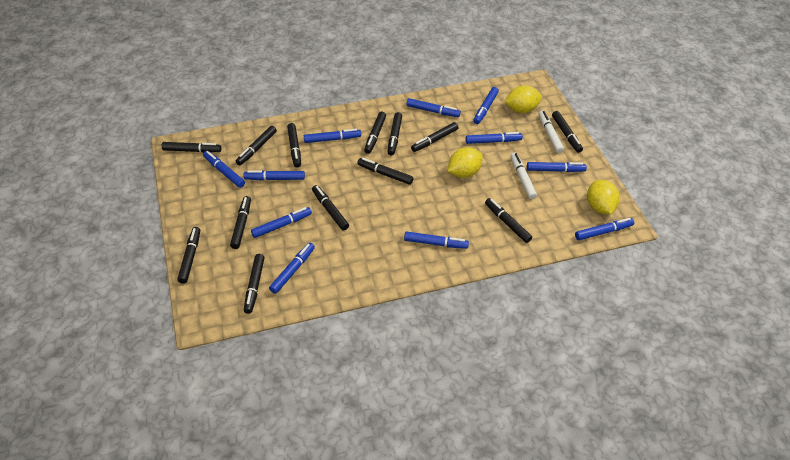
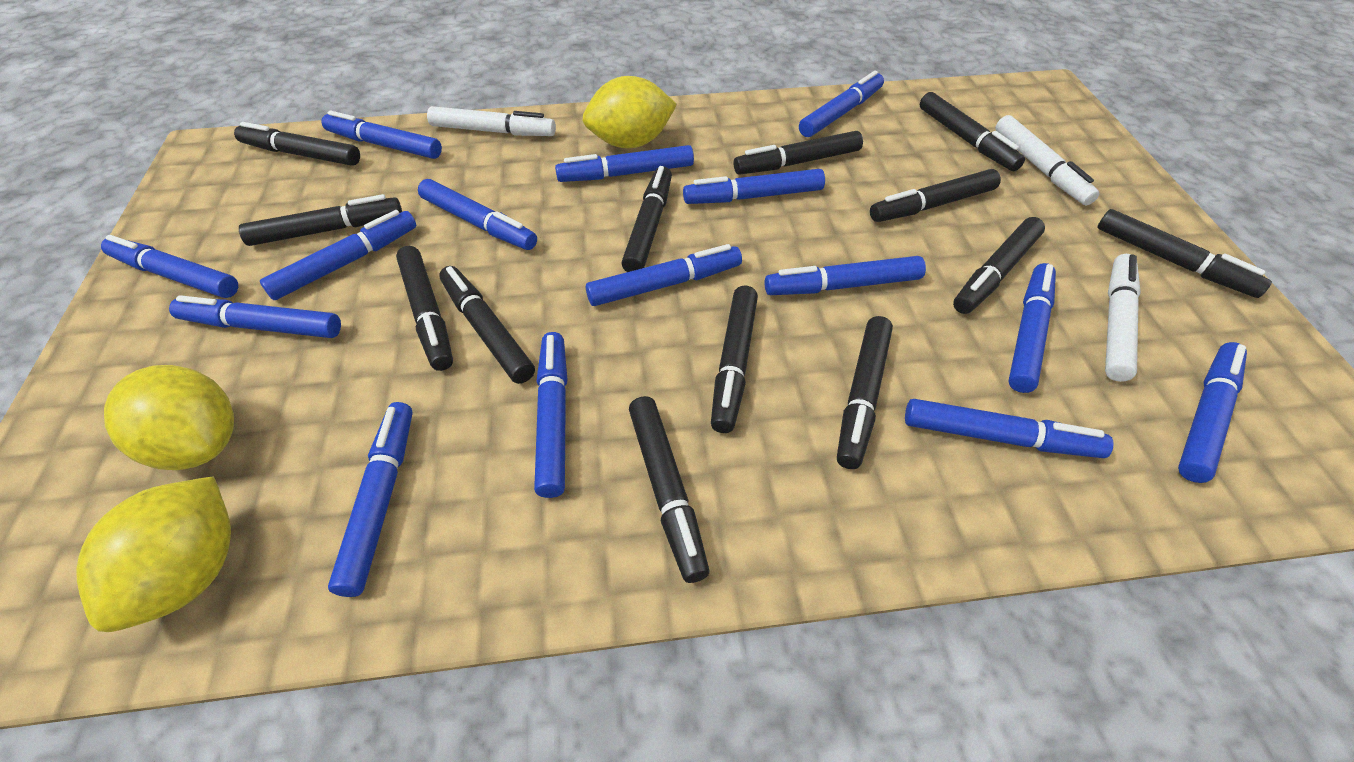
blue marker: [203,151,245,188] [243,170,305,181] [251,207,312,238] [269,243,315,294] [304,129,361,143] [404,231,469,249] [406,98,461,117] [466,132,523,144] [473,87,499,124] [527,162,587,172] [575,218,634,240] = 11 -> [101,235,238,298] [169,295,341,338] [260,210,416,300] [322,111,442,159] [328,402,413,597] [418,179,537,250] [534,332,568,498] [555,145,694,182] [586,244,742,306] [683,169,825,204] [764,256,926,295] [799,71,884,137] [905,399,1114,458] [1008,263,1056,393] [1178,342,1247,483] = 15
white marker: [510,152,537,199] [538,111,564,153] = 2 -> [427,106,556,136] [995,115,1099,205] [1105,254,1141,382] = 3

